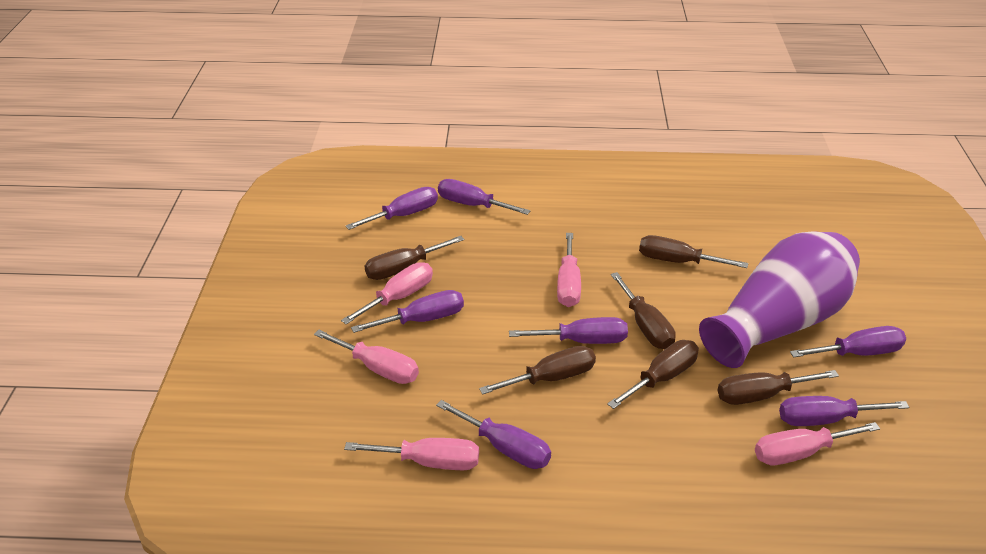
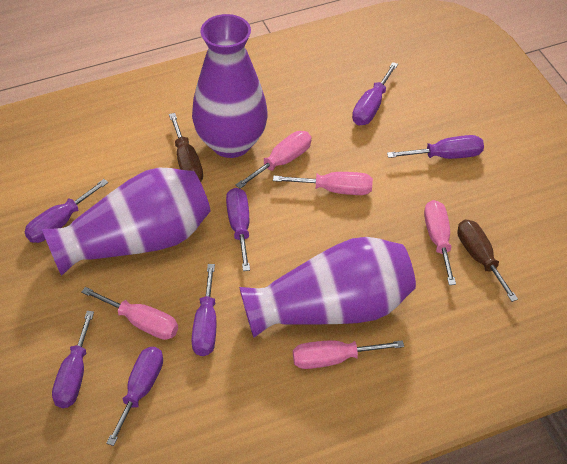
brown screwdriver: [364,236,464,280] [479,346,596,394] [607,340,699,409] [611,272,676,349] [639,235,748,268] [718,370,839,405] = 6 -> [169,113,203,182] [457,220,518,302] = 2
purple vase: [699,231,860,368] = 1 -> [42,168,211,276] [192,14,268,158] [239,237,416,338] = 3

